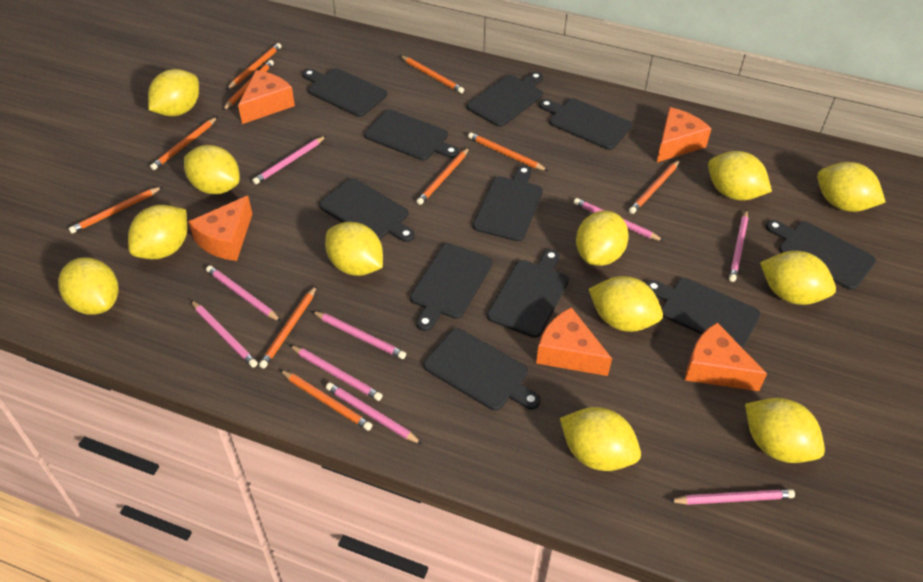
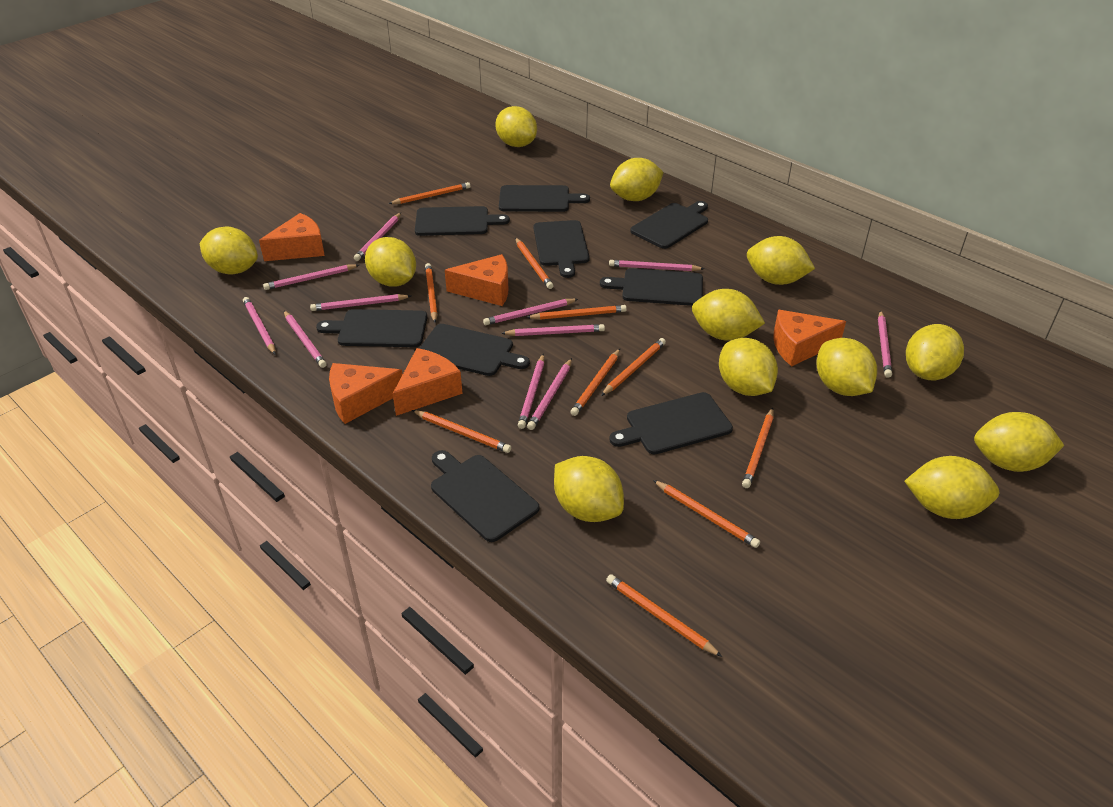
black cutting board: [302,68,387,117] [319,178,415,242] [364,109,459,161] [410,243,493,331] [424,328,541,411] [467,72,543,127] [473,165,543,242] [487,249,569,338] [539,98,632,150] [646,278,761,348] [766,220,876,290] = 11 -> [316,309,427,347] [415,206,510,236] [419,324,530,376] [431,450,540,542] [499,185,590,212] [533,220,589,278] [600,268,703,306] [609,392,733,454] [630,201,708,249] = 9
pink pencil: [191,300,258,367] [206,265,281,322] [252,136,326,184] [289,345,383,401] [312,311,406,359] [326,382,422,444] [574,198,664,241] [670,489,795,505] [729,210,748,282] = 9 -> [243,297,276,355] [263,264,359,290] [284,311,327,368] [310,294,411,311] [354,213,401,261] [483,299,578,325] [501,324,605,336] [518,354,544,429] [527,358,572,430] [609,260,704,271] [878,310,892,378] = 11

